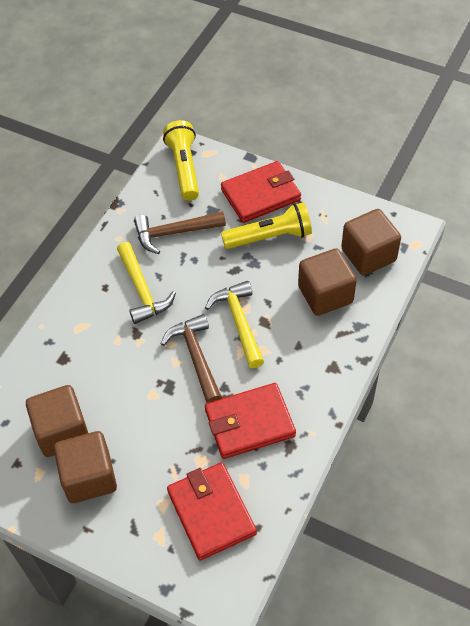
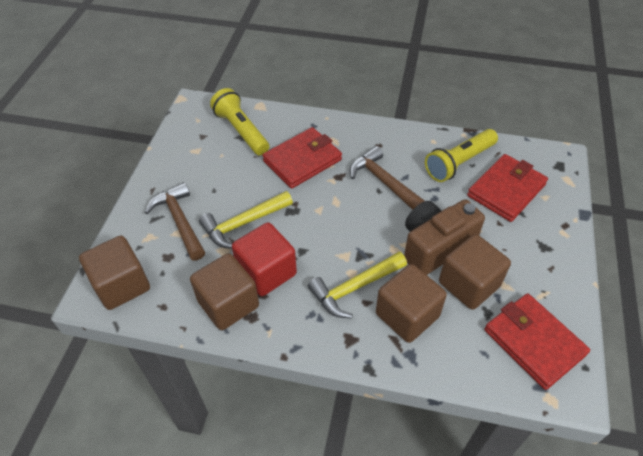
brown camera: none = 0 -> [404,199,485,275] = 1
red cube: none = 0 -> [232,222,297,296] = 1

